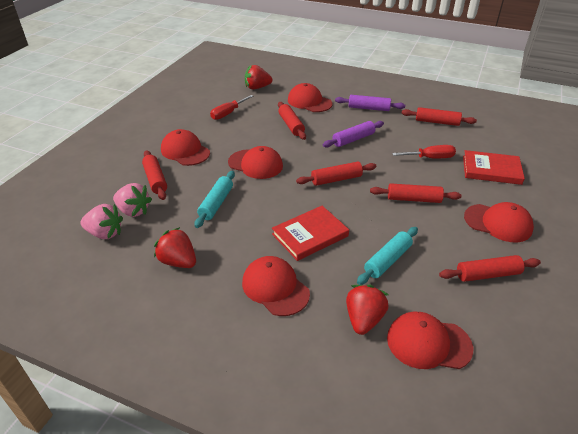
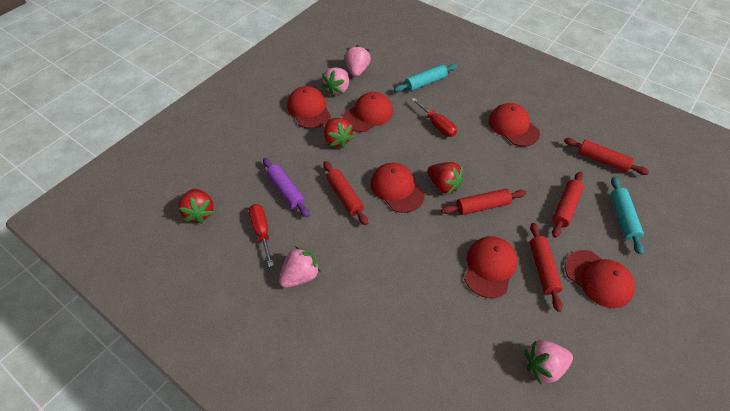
pink strawberry: [80,204,123,239] [113,183,152,217] = 2 -> [279,246,321,288] [322,67,349,96] [345,45,371,77] [525,340,573,384] = 4
purple rolling pin: [323,121,384,147] [335,95,405,111] = 2 -> [263,158,310,218] = 1
red book: [272,206,349,261] [463,150,525,185] = 2 -> none = 0
red rolling pin: [142,150,167,200] [278,102,306,140] [296,162,377,186] [370,183,462,203] [401,107,477,126] [439,255,541,282] = 6 -> [323,161,368,226] [441,189,526,215] [530,223,563,312] [552,171,584,238] [564,138,649,175] = 5

